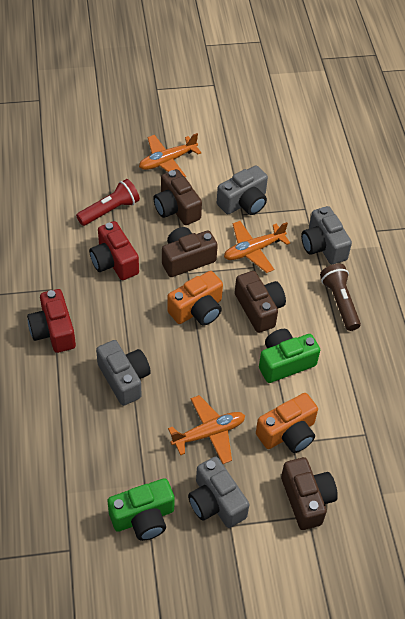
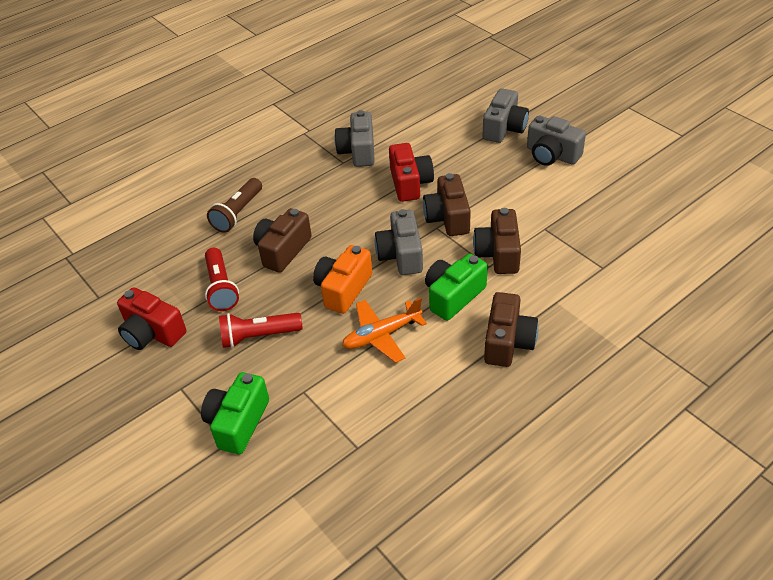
orange camera: [167,271,223,326] [256,393,318,453] = 2 -> [313,245,372,314] = 1
orange plane: [139,133,201,177] [168,395,245,464] [224,221,290,273] = 3 -> [342,298,427,363] = 1
red flashlight: [76,179,140,226] = 1 -> [205,248,239,311] [219,313,303,348] = 2

